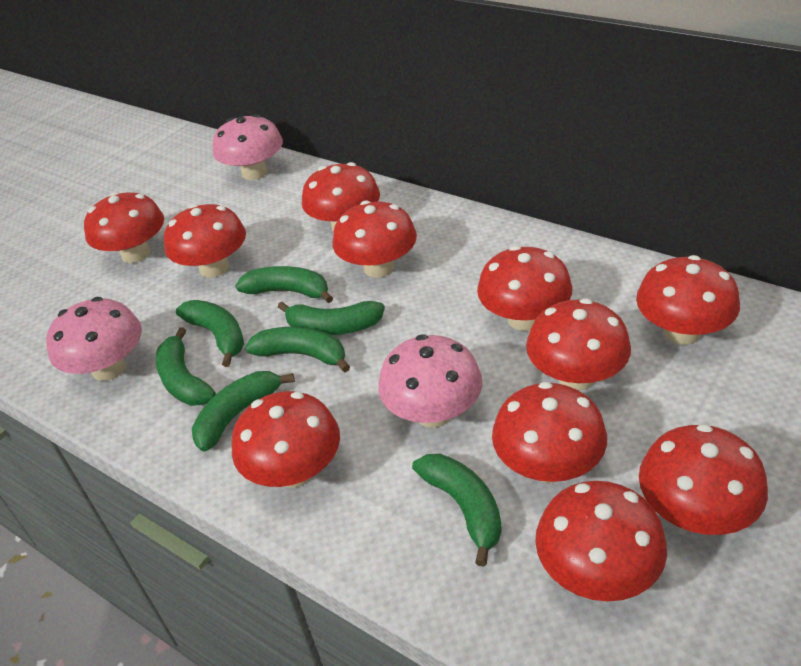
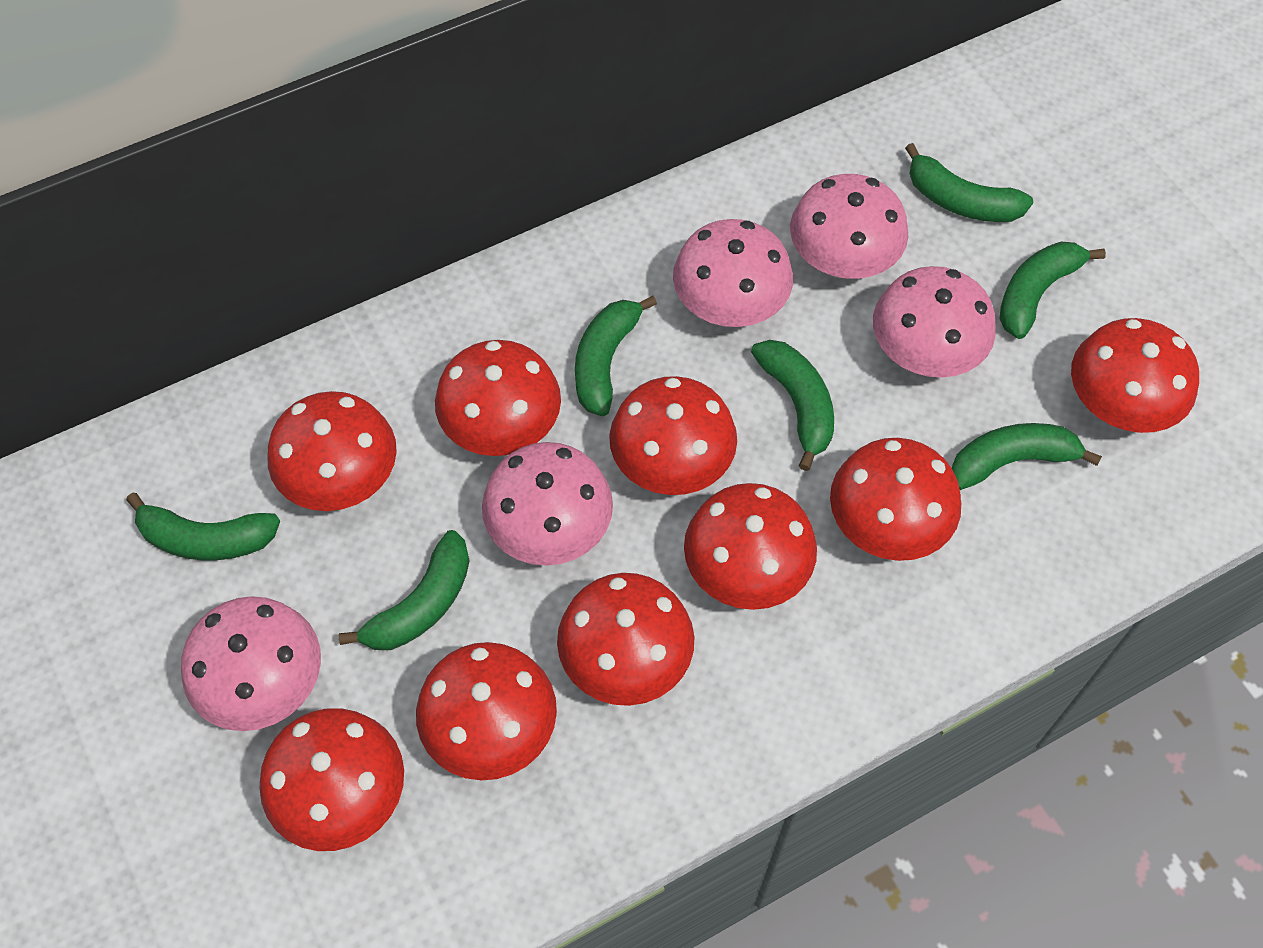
pink mushroom: [46,297,142,381] [212,114,283,180] [378,334,483,428] = 3 -> [181,596,321,731] [482,442,613,566] [673,219,793,327] [790,174,908,279] [873,266,996,378] = 5
red mushroom: [84,192,164,263] [164,204,246,278] [232,391,340,488] [302,162,380,231] [333,200,417,278] [477,246,572,331] [492,382,607,483] [526,299,631,391] [535,481,667,601] [636,255,740,345] [639,424,768,535] = 11 -> [260,708,404,851] [268,391,397,511] [416,642,557,780] [435,340,561,456] [557,573,694,706] [609,376,737,495] [684,483,817,610] [830,438,961,561] [1071,318,1199,433] = 9

